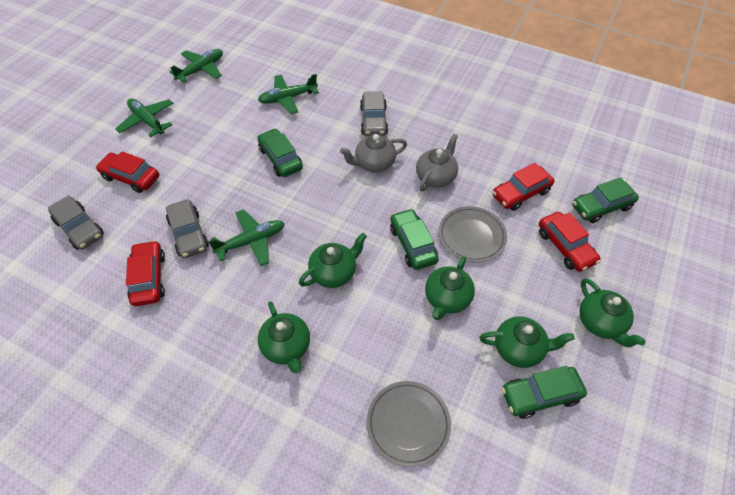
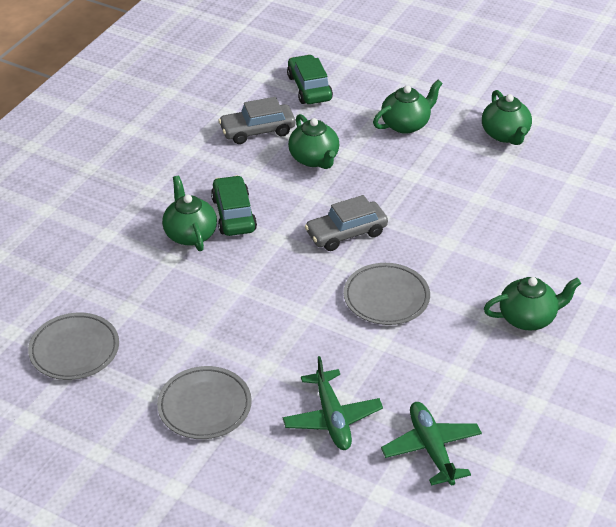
green car: [257,128,303,177] [390,209,439,270] [502,366,587,419] [572,177,639,223] = 4 -> [211,175,257,236] [287,54,333,104] = 2
green plane: [115,99,174,137] [170,49,223,83] [208,209,285,266] [258,74,319,114] = 4 -> [283,356,383,450] [381,402,482,486] = 2
grey car: [48,195,104,250] [166,200,209,258] [360,91,388,136] = 3 -> [218,97,295,144] [305,195,388,251] = 2
grey plate: [367,381,451,467] [439,206,507,262] = 2 -> [28,313,119,380] [157,366,252,439] [344,263,430,325] = 3
grey teapot: [340,134,407,172] [416,134,458,191] = 2 -> none = 0
red car: [96,151,159,193] [126,240,165,306] [492,163,555,211] [539,212,601,272] = 4 -> none = 0

